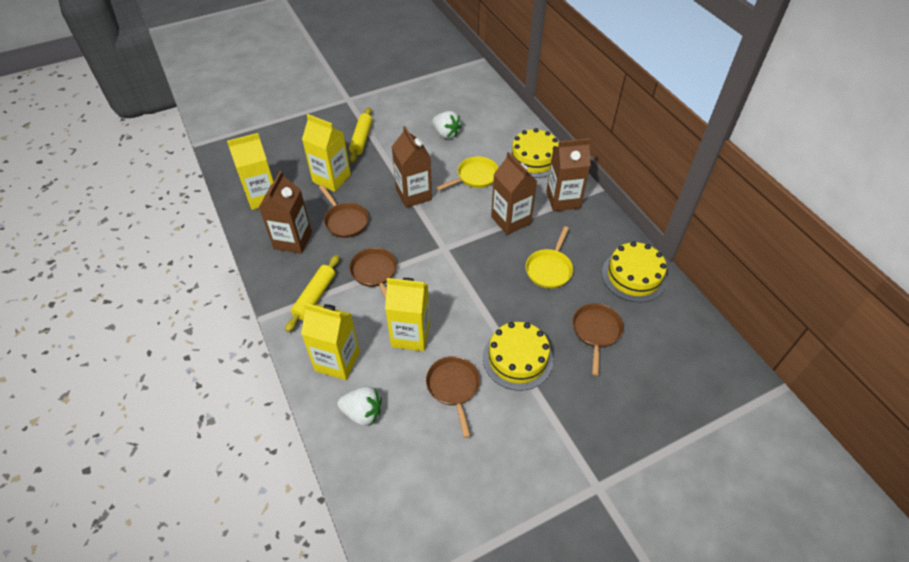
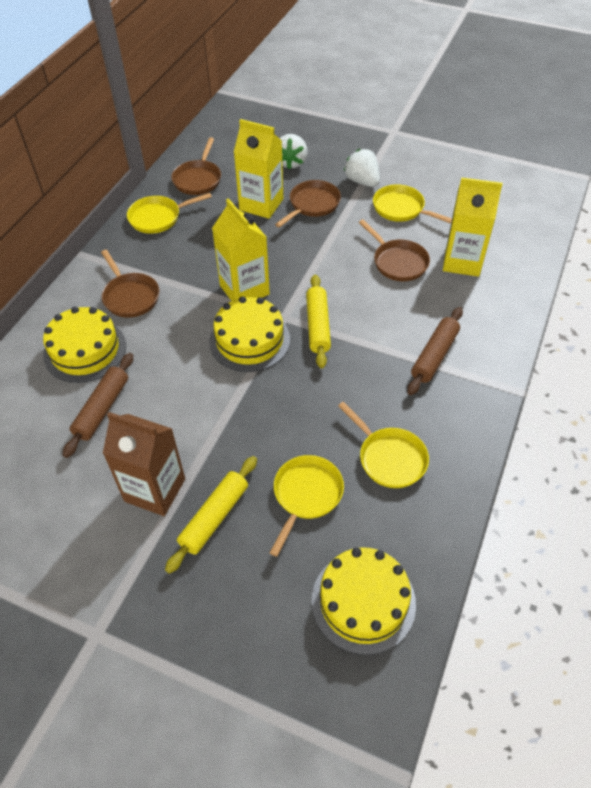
brown carton: [259,171,312,254] [392,126,432,208] [491,152,537,235] [546,138,591,211] = 4 -> [103,412,185,516] = 1
brown rolling pin: none = 0 -> [63,353,133,458] [407,307,463,395] = 2
yellow carton: [227,133,274,210] [301,303,360,380] [302,114,351,192] [385,278,430,351] = 4 -> [212,198,270,301] [234,119,283,219] [443,177,503,277] = 3
yellow pan: [436,156,499,190] [526,226,573,289] = 2 -> [127,193,212,234] [270,455,344,557] [338,402,429,488] [373,185,452,224] = 4

